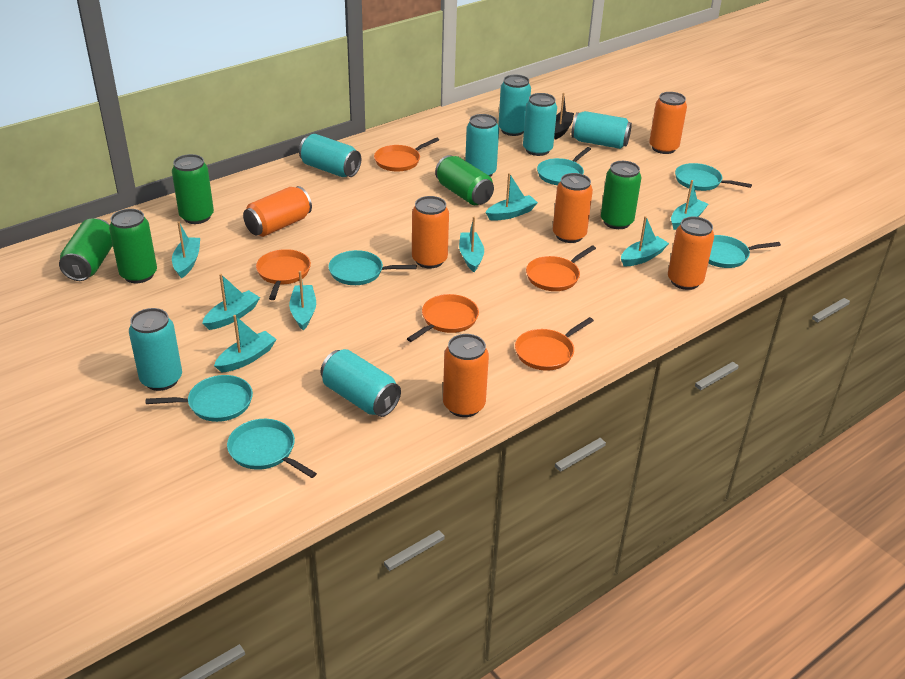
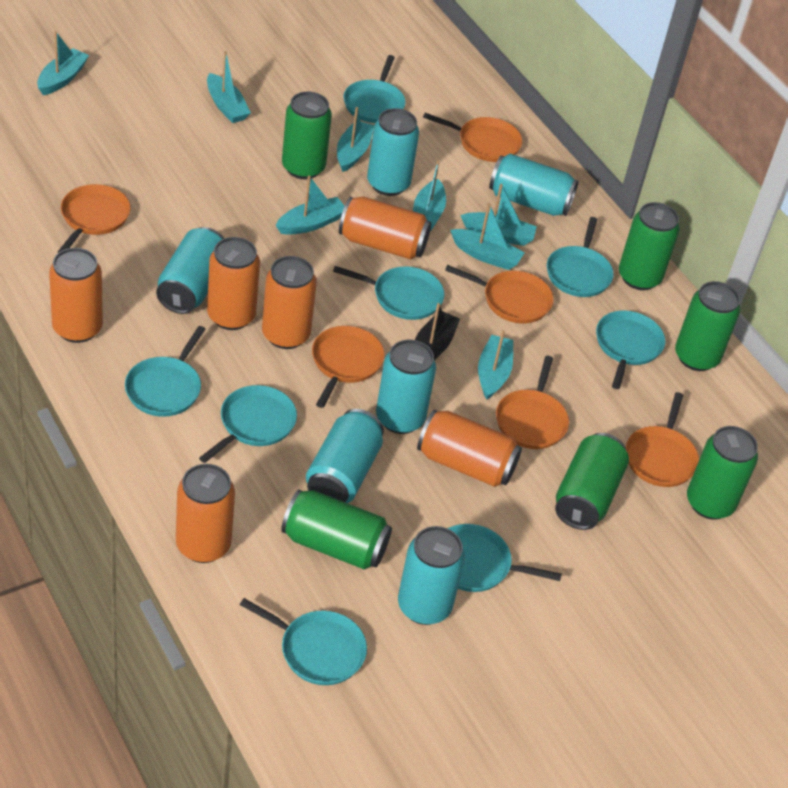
green can: [59,218,113,281] [109,209,157,283] [172,154,214,224] [435,155,494,205] [601,161,641,229] = 5 -> [281,489,392,569] [282,91,332,179] [555,433,629,530] [619,202,680,290] [675,281,740,371] [687,426,758,520] = 6
orange pan: [256,249,311,300] [374,138,439,171] [407,294,479,342] [515,317,594,371] [526,245,596,291] = 5 -> [58,184,131,253] [312,326,385,408] [423,113,522,162] [445,265,554,323] [496,356,569,449] [626,392,699,487] = 6
turquoise can: [129,308,182,391] [299,134,361,177] [321,349,401,417] [465,114,499,177] [498,75,531,136] [523,93,557,156] [571,111,632,149] = 7 -> [156,227,225,314] [306,409,384,503] [367,108,419,196] [376,340,436,434] [398,526,465,625] [489,154,578,216] = 6
turquoise pan: [146,375,253,422] [227,419,317,478] [328,250,417,285] [537,147,591,185] [675,163,752,191] [709,235,781,268] = 6 -> [125,326,206,417] [199,385,297,463] [240,598,367,685] [333,266,444,320] [344,55,405,123] [448,524,562,592] [547,217,614,297] [596,311,665,389] = 8

